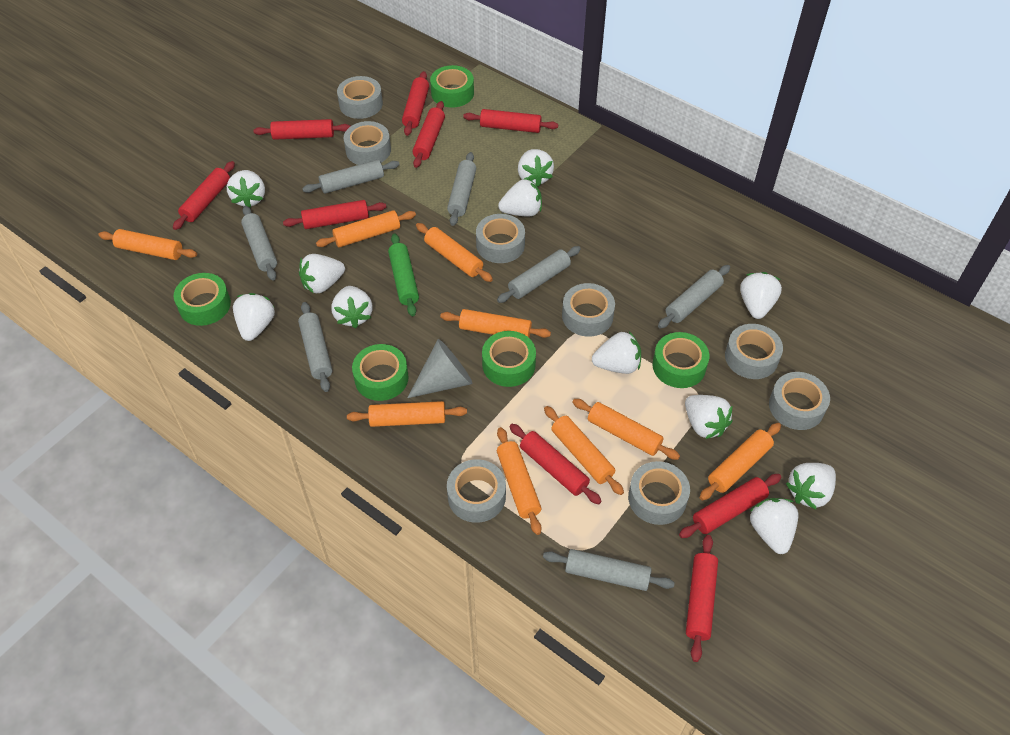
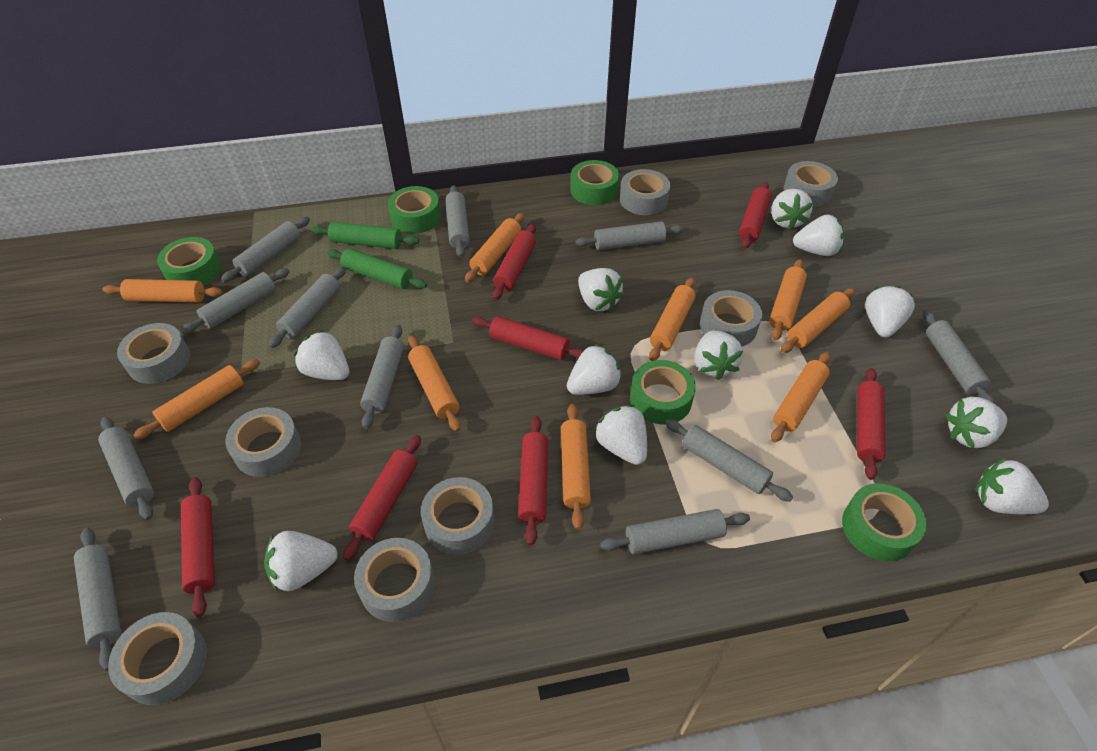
green rolling pin: [388,234,419,316] = 1 -> [311,222,419,249] [327,249,427,289] = 2
grey cone: [407,339,473,398] = 1 -> none = 0
grey rolling pin: [241,206,277,280] [298,302,332,392] [302,160,400,194] [447,152,476,226] [497,246,581,303] [543,549,675,591] [658,265,730,329] = 7 -> [74,527,122,671] [98,417,154,520] [180,268,290,334] [221,217,310,282] [268,266,346,348] [360,325,404,429] [445,185,470,257] [575,221,684,250] [600,509,750,554] [665,419,793,502] [923,309,995,404] = 11
red rolling pin: [173,161,235,230] [253,119,351,140] [283,200,386,229] [402,71,429,136] [412,101,445,168] [463,109,558,133] [509,424,602,505] [679,474,781,538] [686,535,718,662] = 9 -> [181,477,215,617] [343,435,421,561] [472,316,584,360] [492,224,536,300] [518,416,548,545] [739,182,772,249] [857,368,886,480] = 7

